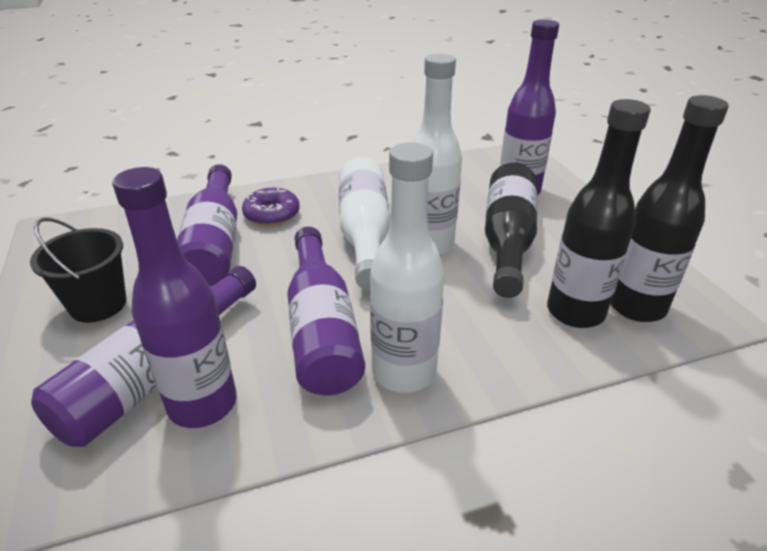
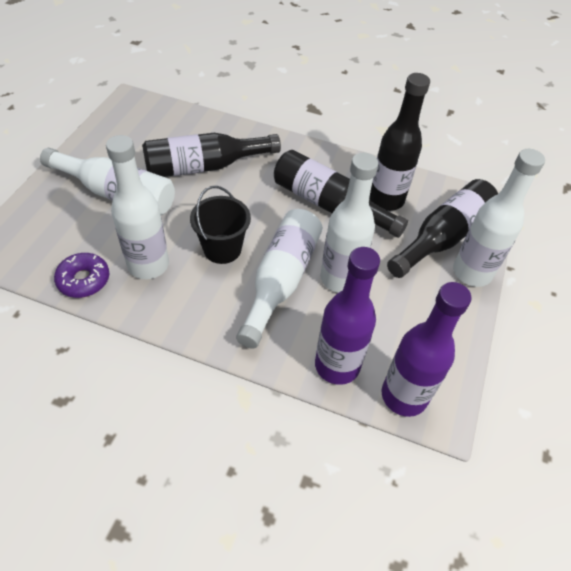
black bottle: [485,163,537,298] [547,99,651,328] [610,95,729,322] = 3 -> [142,133,281,177] [274,150,408,238] [369,73,430,211] [387,179,498,278] = 4
purple bottle: [31,266,256,447] [112,167,237,428] [177,164,237,286] [287,227,365,396] [500,19,559,195] = 5 -> [315,247,380,385] [382,282,472,417] = 2
white bottle: [339,157,390,290] [370,142,444,393] [412,53,462,255] = 3 -> [40,148,175,215] [106,135,169,279] [236,209,323,348] [320,153,379,293] [453,149,545,287] = 5

